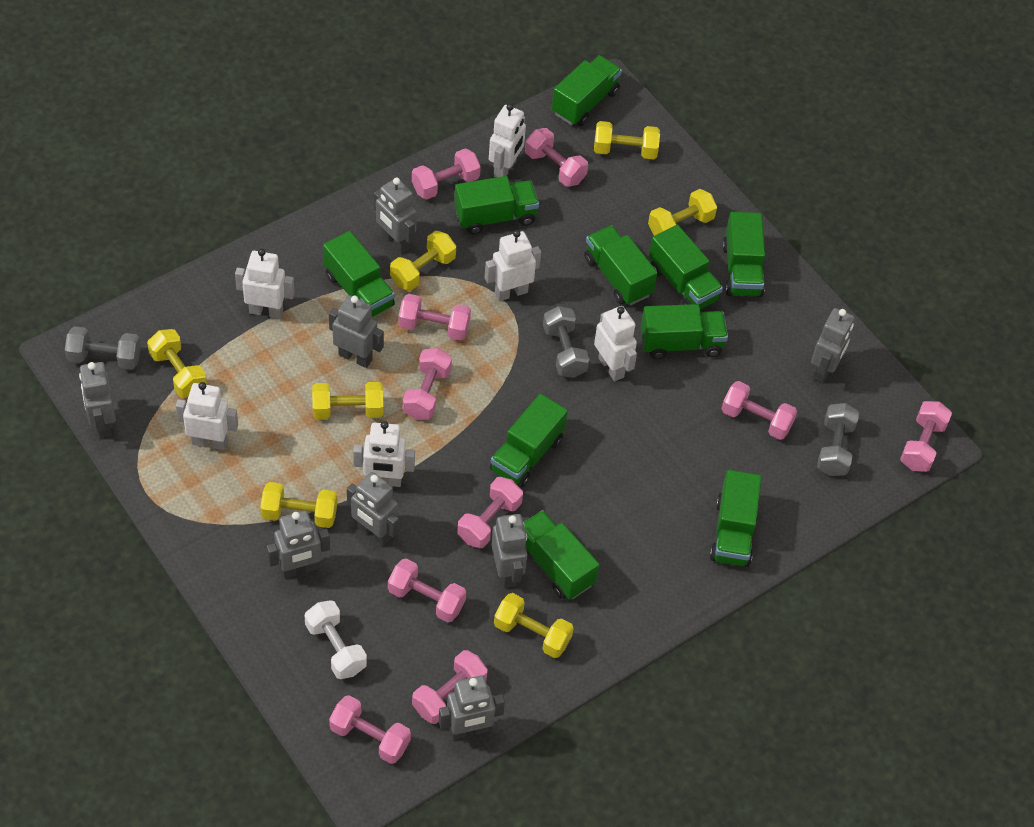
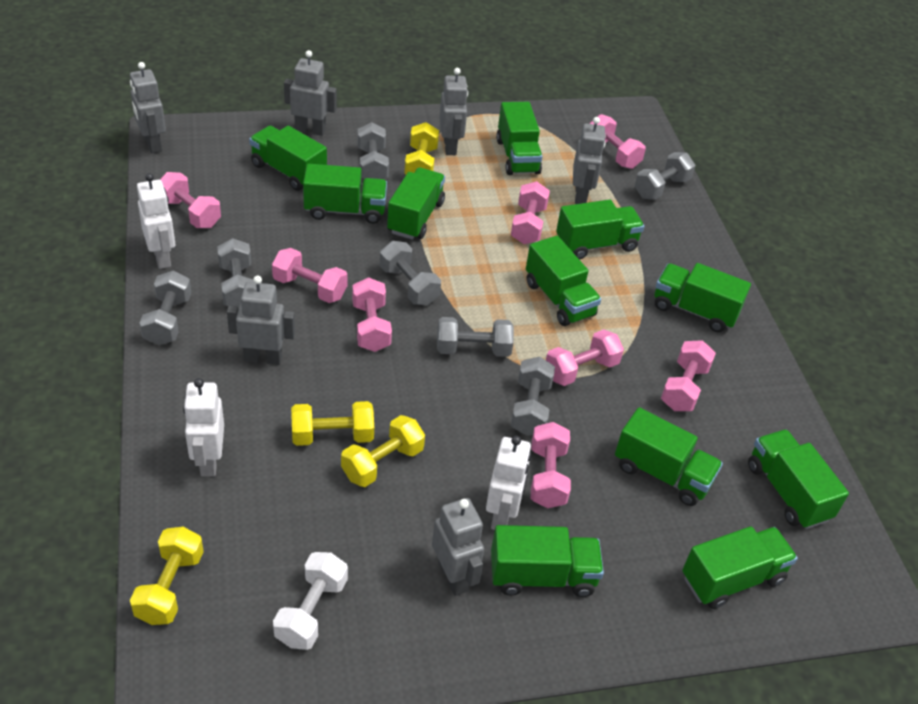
green truck: [323,231,395,317] [454,176,539,235] [490,394,568,488] [524,510,600,599] [552,55,622,126] [584,225,657,305] [641,304,728,359] [649,225,723,309] [710,470,762,567] [722,212,765,297] = 10 -> [249,126,327,191] [303,164,387,224] [387,168,445,240] [491,525,604,597] [496,102,543,175] [526,236,601,326] [556,200,644,260] [615,407,723,506] [654,263,751,332] [682,526,798,609] [748,429,849,529] = 11
grey dumbbell: [65,326,141,370] [543,306,589,378] [817,403,859,476] = 3 -> [140,270,191,345] [217,238,254,309] [357,122,389,179] [380,241,441,305] [437,317,514,357] [511,357,555,436] [635,152,695,200] = 7
grey robot: [79,362,116,438] [267,510,330,579] [329,295,384,368] [347,472,399,546] [374,177,417,254] [439,675,505,740] [492,514,527,588] [811,308,855,383] = 8 -> [130,62,166,153] [227,276,295,365] [284,50,337,136] [432,498,484,596] [439,68,468,155] [573,117,606,204] = 6
pink dumbbell: [329,695,411,764] [388,558,466,623] [398,294,471,341] [403,348,452,420] [412,148,481,199] [412,650,488,724] [457,477,523,548] [525,128,588,187] [722,381,797,440] [900,401,952,472] = 10 -> [160,172,221,228] [272,248,348,303] [352,277,392,352] [511,181,550,244] [531,422,571,508] [546,329,624,386] [590,114,646,169] [661,340,716,411] = 8
white robot: [176,382,238,450] [235,248,294,319] [353,421,415,487] [485,230,541,301] [489,103,526,178] [594,306,637,381] = 6 -> [137,173,175,269] [183,378,224,477] [486,436,531,530] = 3
yellow dumbbell: [147,329,207,398] [260,482,338,528] [312,382,383,419] [390,231,456,291] [494,593,574,658] [594,121,660,159] [648,189,717,236] = 7 -> [130,527,204,625] [291,401,374,446] [341,415,425,487] [404,122,439,175] = 4

